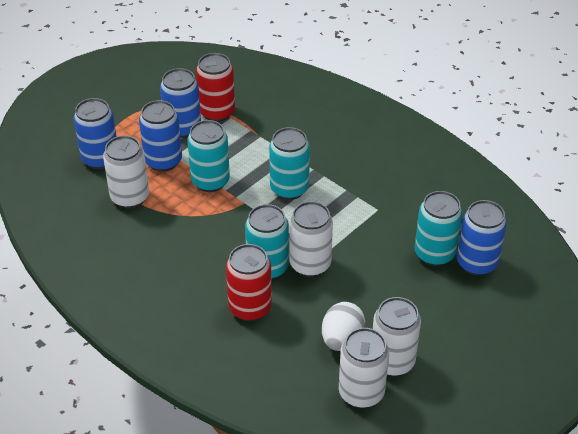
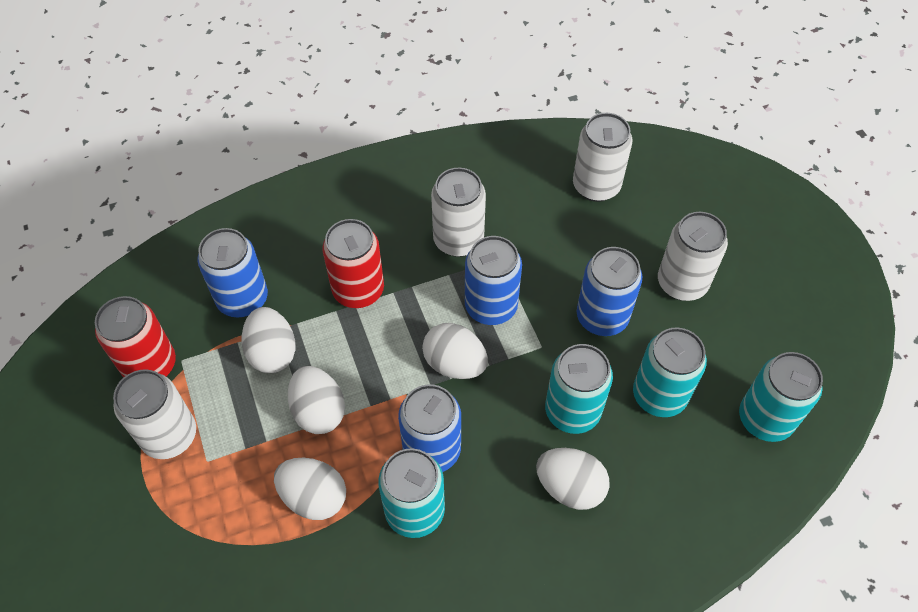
white egg: [322,302,365,351] = 1 -> [241,307,296,373] [274,458,346,520] [288,366,345,434] [422,323,488,379] [536,448,609,510] = 5

